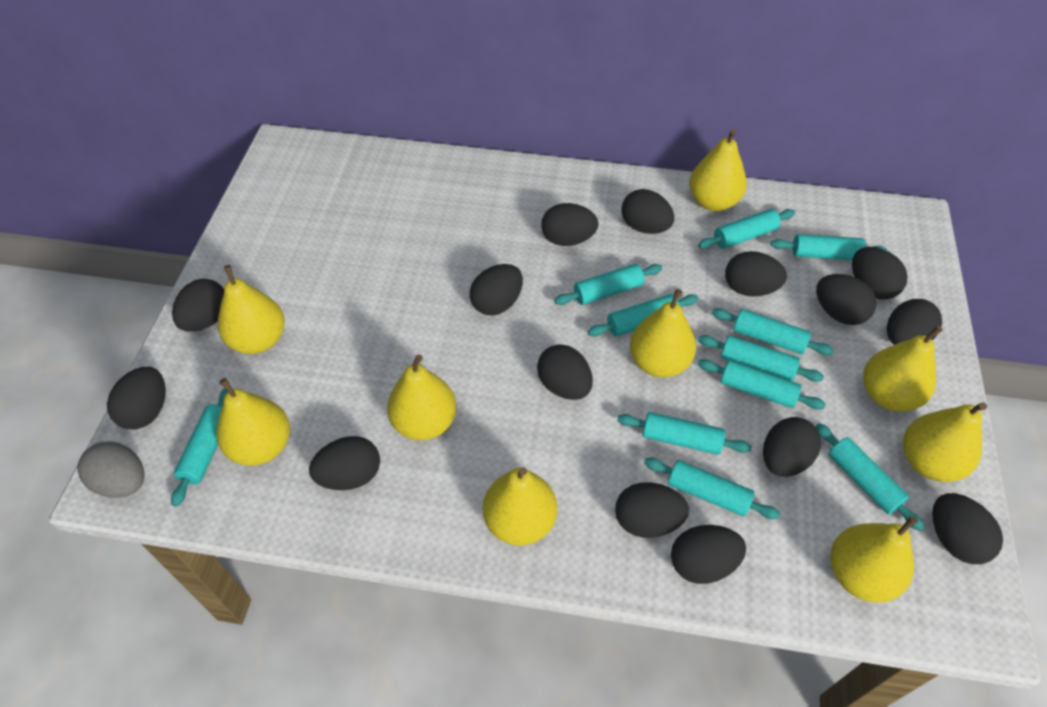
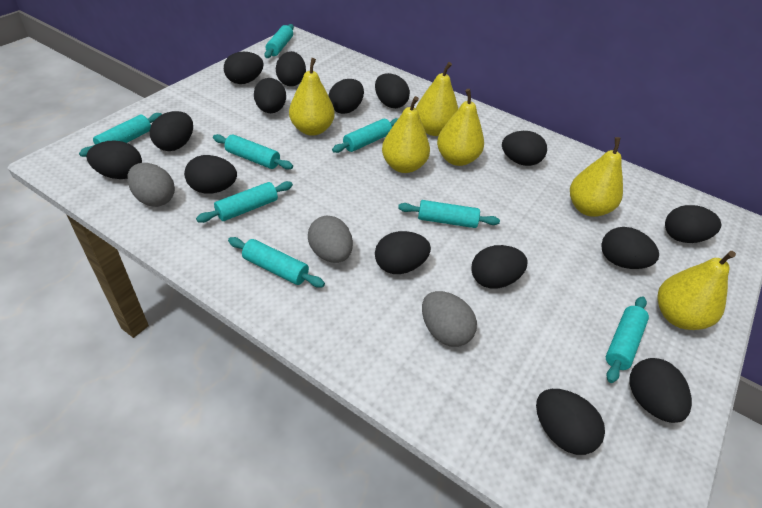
grey egg: [78,441,145,498] = 1 -> [127,163,175,207] [308,216,353,263] [422,291,477,347] = 3
turquoise rolling pin: [171,389,228,507] [554,264,662,305] [588,294,698,336] [617,412,752,455] [644,458,780,519] [698,209,795,249] [698,335,824,382] [698,359,826,410] [712,308,834,355] [771,234,888,260] [815,423,925,531] = 11 -> [79,113,162,157] [196,181,293,223] [213,134,293,170] [228,237,325,288] [264,24,294,58] [332,118,398,153] [398,200,500,228] [606,296,649,383] = 8
yellow pear: [216,378,290,466] [218,265,285,354] [387,354,457,440] [483,467,557,546] [630,289,696,378] [689,129,747,211] [830,516,918,602] [863,325,943,411] [903,402,987,482] = 9 -> [289,58,335,136] [382,96,430,173] [416,62,458,136] [437,89,484,166] [570,137,623,217] [658,251,736,330] = 6

